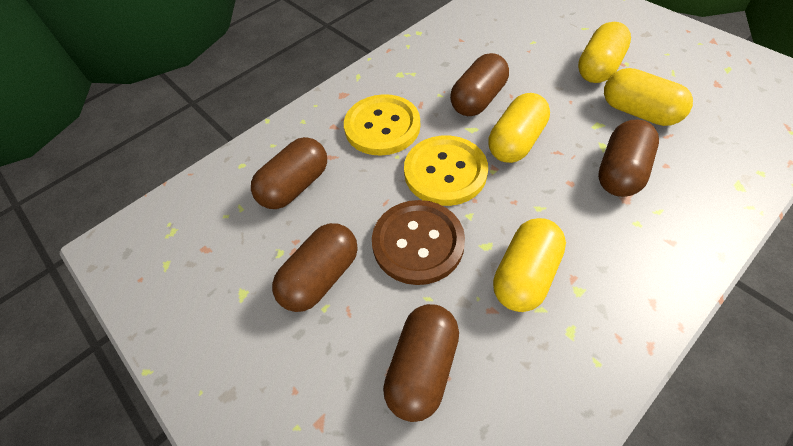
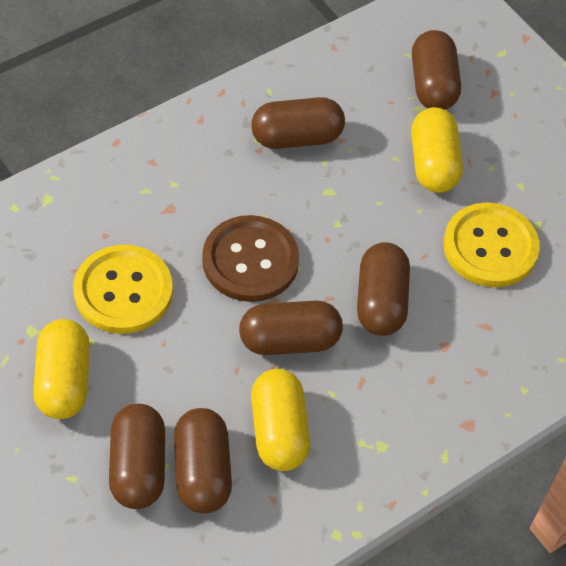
brown capsule: [251,137,327,209] [272,223,357,312] [383,304,459,422] [450,53,509,116] [598,119,659,197] = 5 -> [109,404,165,509] [174,408,232,514] [239,301,343,355] [251,97,345,149] [357,242,410,336] [412,30,461,110] = 6
yellow capsule: [489,93,550,163] [493,218,566,312] [578,22,631,83] [604,68,693,126] = 4 -> [33,319,90,419] [251,369,310,471] [411,107,463,193] = 3

